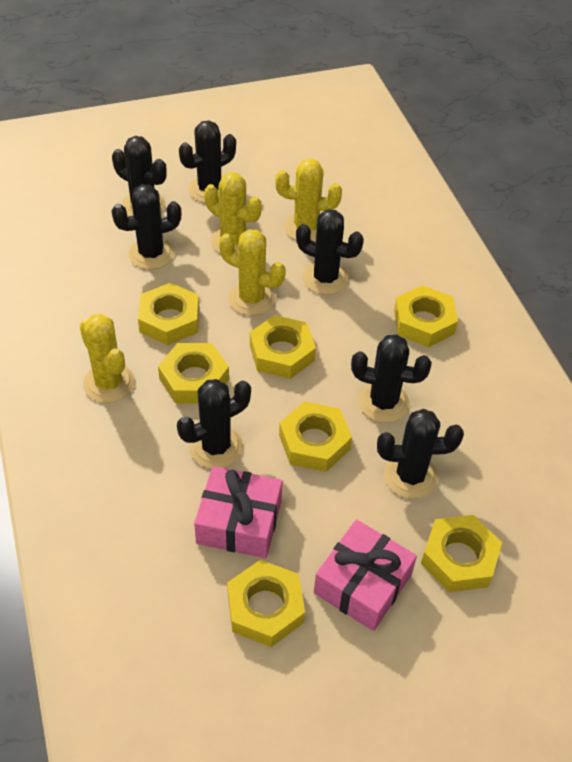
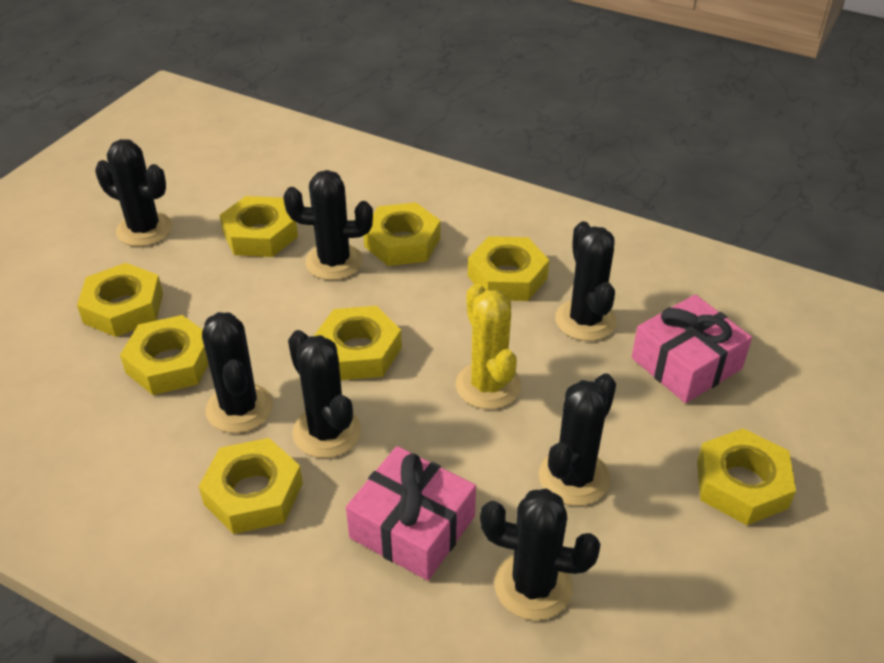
yellow cactus: [79,314,135,403] [204,172,262,254] [219,229,286,316] [275,159,342,242] = 4 -> [456,283,521,409] = 1
yellow nut: [138,283,199,345] [158,343,229,403] [227,560,305,647] [250,315,316,379] [279,401,352,472] [394,285,458,347] [421,515,502,592] = 7 -> [77,263,163,337] [120,315,209,395] [199,438,303,534] [219,196,298,257] [314,306,402,380] [364,202,440,266] [468,236,549,301] [697,428,796,525] = 8

